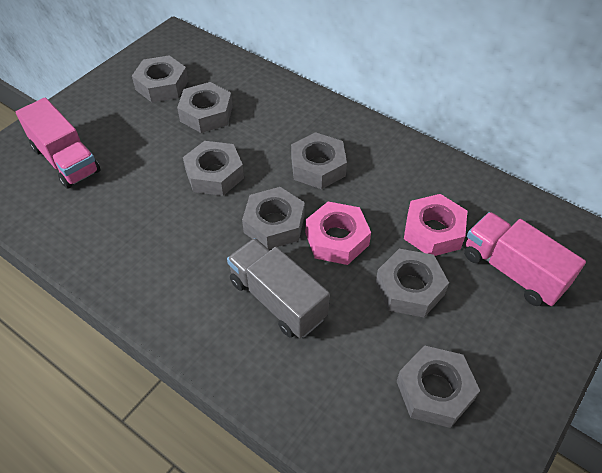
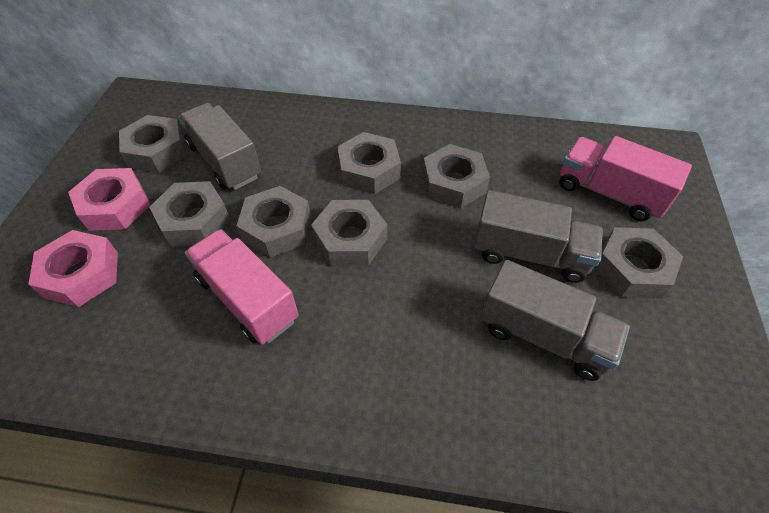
grey truck: [227,238,330,338] = 1 -> [178,103,261,190] [474,190,603,283] [480,260,630,381] = 3

